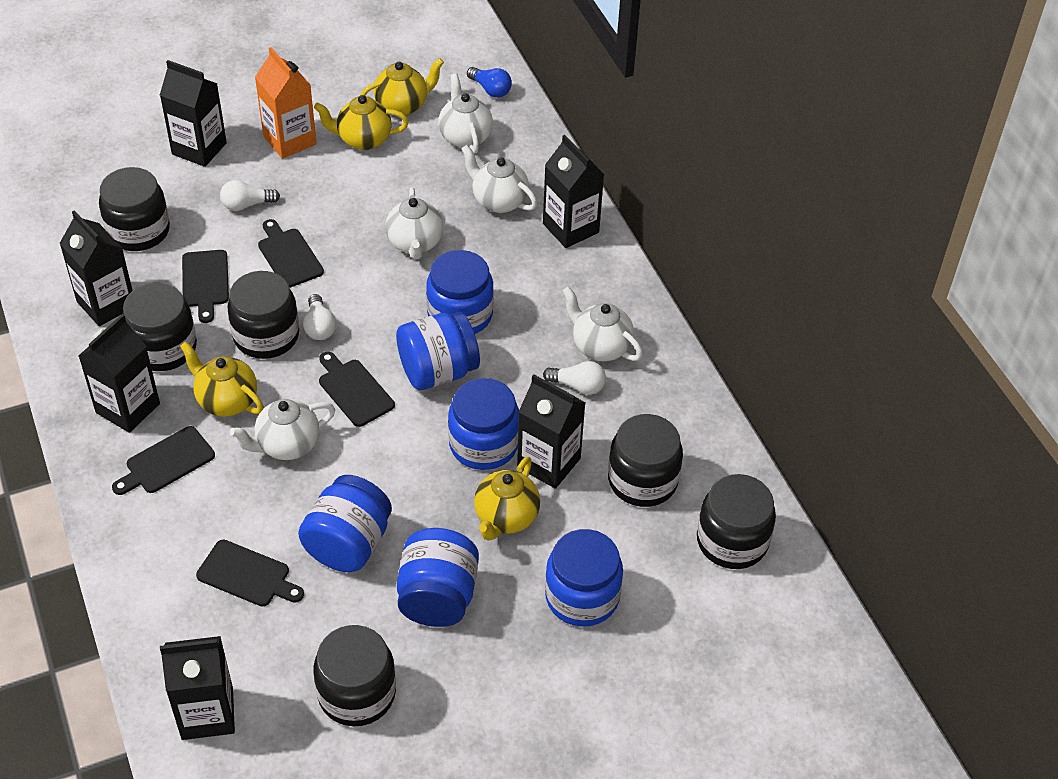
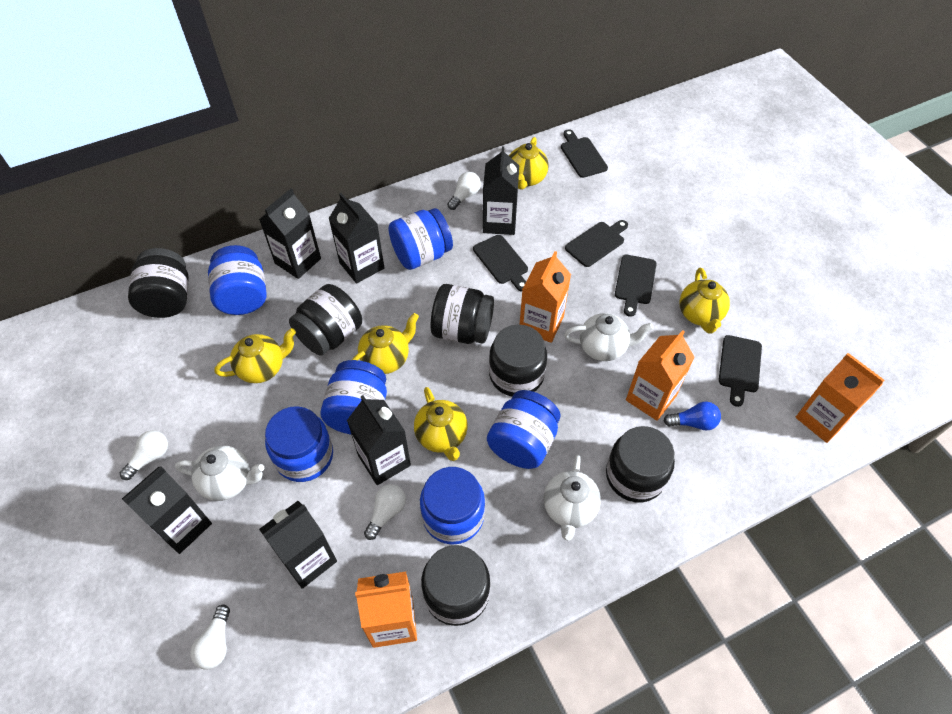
orange carton: [255,47,317,159] = 1 -> [355,572,417,648] [519,251,571,343] [626,330,695,421] [796,353,885,443] = 4
white light bulb: [220,180,280,211] [303,294,336,340] [543,361,606,395] = 3 -> [120,430,168,480] [190,604,230,669] [364,484,406,540] [447,172,481,210] = 4
white teapot: [230,399,336,460] [385,187,443,260] [438,74,493,154] [461,145,537,213] [563,287,643,361] = 5 -> [175,445,264,501] [544,455,601,541] [564,313,653,361] = 3
yellow teapot: [180,342,264,417] [314,95,409,150] [360,58,444,116] [474,457,540,541] = 4 -> [215,328,296,383] [352,313,419,374] [414,387,468,461] [509,137,549,190] [679,268,730,333] = 5

